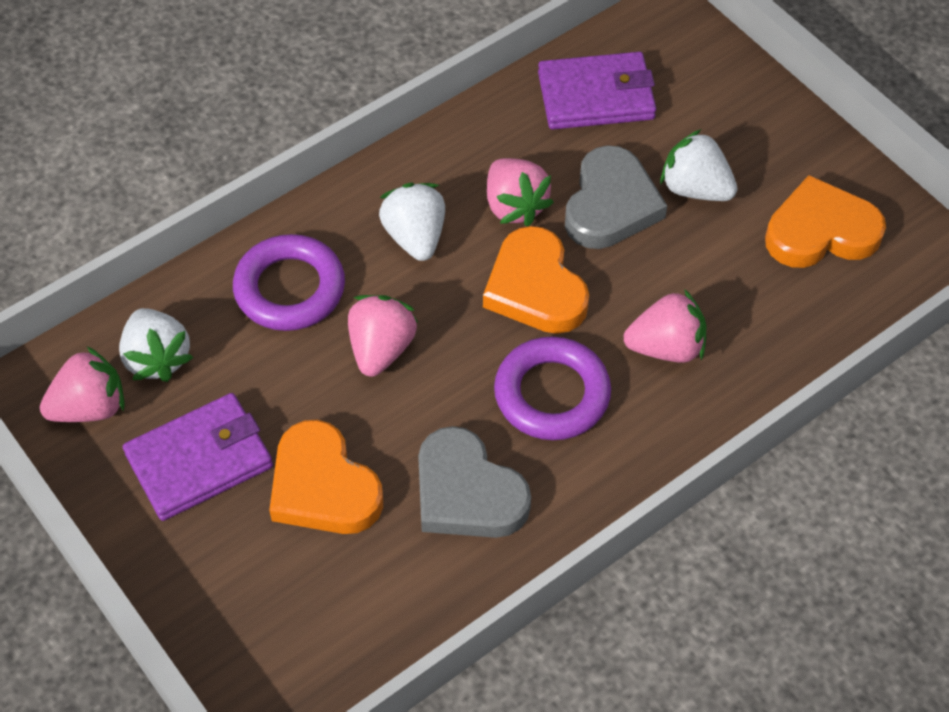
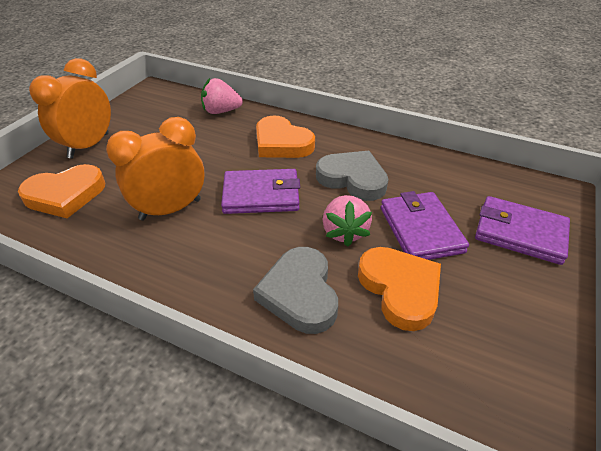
orange clock: none = 0 -> [29,58,111,159] [106,117,205,221] = 2
pink strawberry: [40,346,125,422] [348,295,418,377] [487,158,554,226] [623,289,706,363] = 4 -> [201,78,243,114] [322,195,372,247] = 2
purple ring: [233,234,345,331] [494,337,611,440] = 2 -> none = 0
purple wallet: [123,393,273,521] [538,52,656,129] = 2 -> [221,169,300,214] [381,191,469,260] [475,196,570,265] = 3
white strawberry: [119,308,194,382] [379,183,445,261] [660,129,737,201] = 3 -> none = 0

